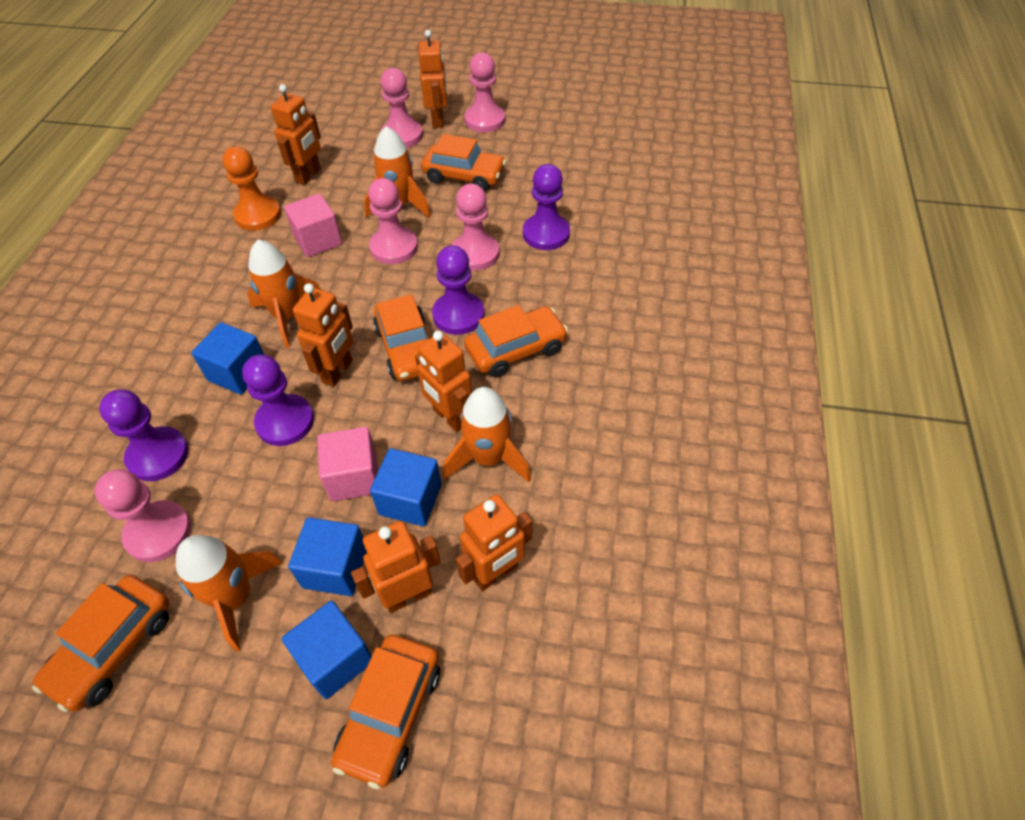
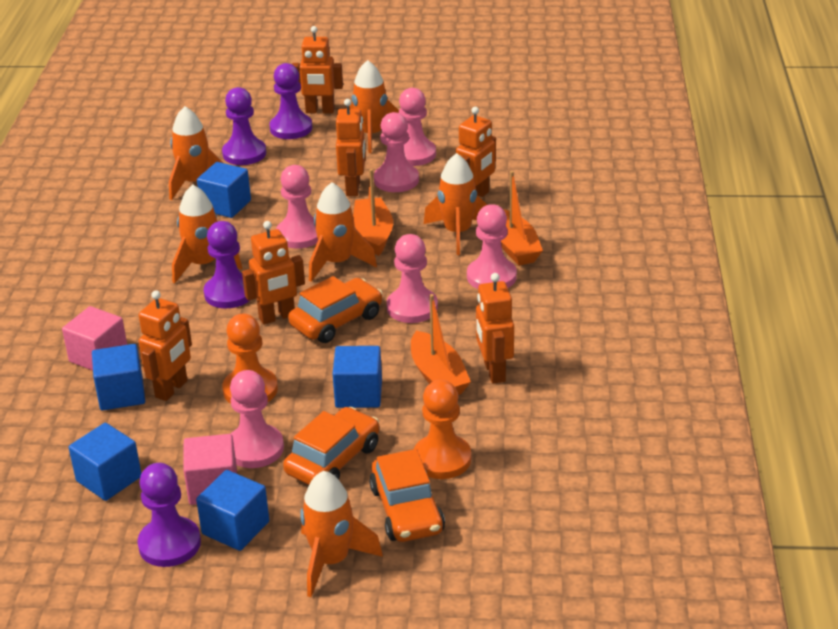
blue cube: [191,322,264,395] [282,601,372,699] [288,517,367,596] [370,448,442,527] = 4 -> [69,423,141,501] [92,344,145,410] [196,470,269,551] [197,162,251,218] [332,346,382,408] = 5
orange boat: none = 0 -> [353,169,393,256] [411,294,471,395] [501,171,543,266] = 3
orange car: [32,575,169,712] [331,635,440,789] [373,294,429,381] [421,134,506,191] [464,305,568,377] = 5 -> [283,407,379,485] [288,276,383,343] [369,449,445,542] = 3
orange pawn: [222,146,281,231] = 1 -> [222,314,278,404] [414,380,471,479] = 2
orange rocket: [176,535,283,652] [247,240,321,348] [364,126,431,218] [443,387,531,482] = 4 -> [169,106,223,200] [172,184,242,284] [300,471,383,597] [309,182,377,282] [346,60,399,153] [424,153,487,255] = 6
pink pawn: [95,469,191,562] [368,178,418,264] [381,68,423,148] [452,184,500,270] [464,52,505,132] = 5 -> [230,370,284,468] [276,165,318,248] [374,112,419,192] [387,234,438,323] [399,88,436,166] [467,204,517,289] = 6

